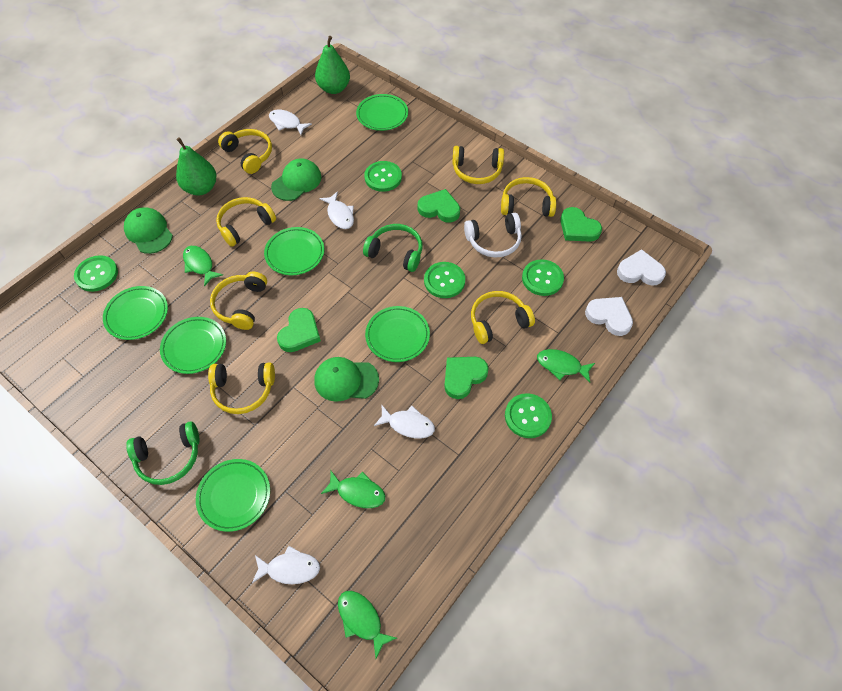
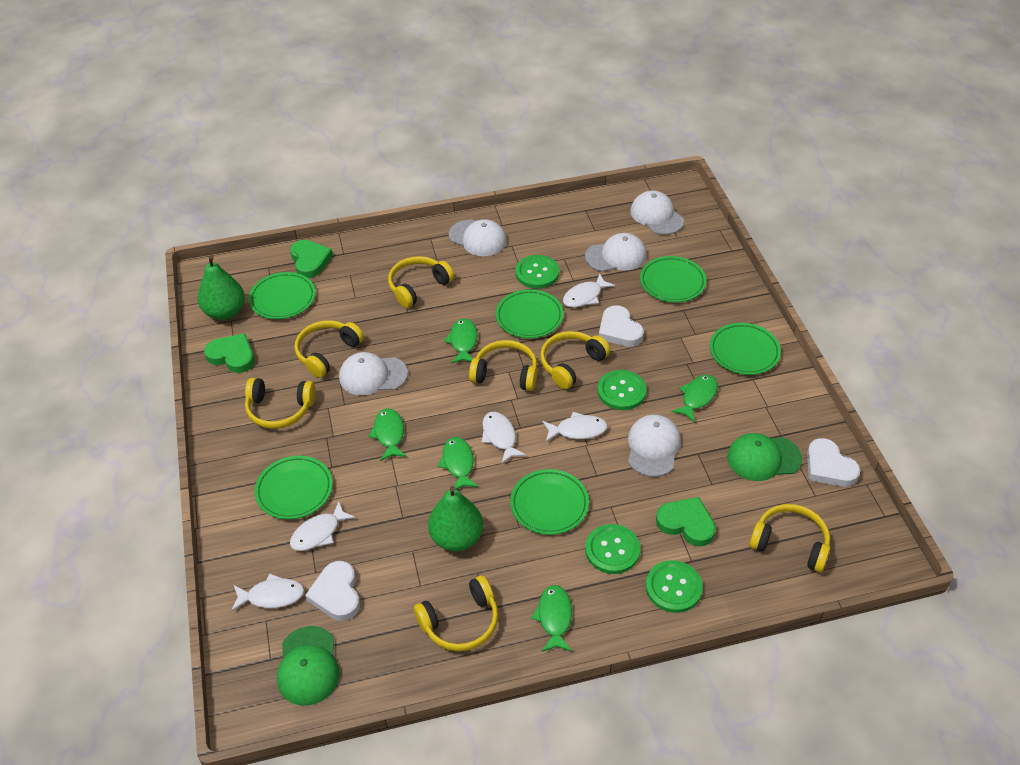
green button: [74,255,118,292] [364,161,402,192] [424,262,465,298] [505,393,552,438] [522,259,564,296] = 5 -> [516,255,559,289] [585,524,640,574] [598,370,647,410] [646,560,703,613] = 4
green cap: [124,207,173,254] [271,158,322,201] [314,357,379,402] = 3 -> [277,626,340,705] [727,433,802,481] = 2
green fish: [183,246,223,286] [321,471,385,508] [338,591,397,658] [537,349,595,383] = 4 -> [369,408,407,461] [438,437,478,490] [444,318,478,364] [531,585,572,652] [671,375,718,423] = 5
green headphones: [126,422,200,485] [363,224,422,272] = 2 -> none = 0
green heart: [277,308,321,352] [418,189,460,223] [444,357,489,399] [560,207,602,242] = 4 -> [204,333,255,373] [290,240,333,278] [656,497,716,546] = 3
white cap: none = 0 -> [339,352,408,395] [449,219,507,256] [585,233,647,272] [628,415,681,477] [630,191,684,235] = 5
white fish: [252,546,320,584] [269,110,312,135] [319,191,354,229] [374,405,435,438] = 4 -> [231,574,305,611] [290,501,356,551] [482,412,526,464] [542,412,608,442] [563,274,615,308] = 5
white headphones: [464,213,522,258] = 1 -> none = 0
white heart: [585,297,633,336] [617,249,666,286] = 2 -> [305,561,360,621] [599,305,644,347] [807,438,860,487] = 3

